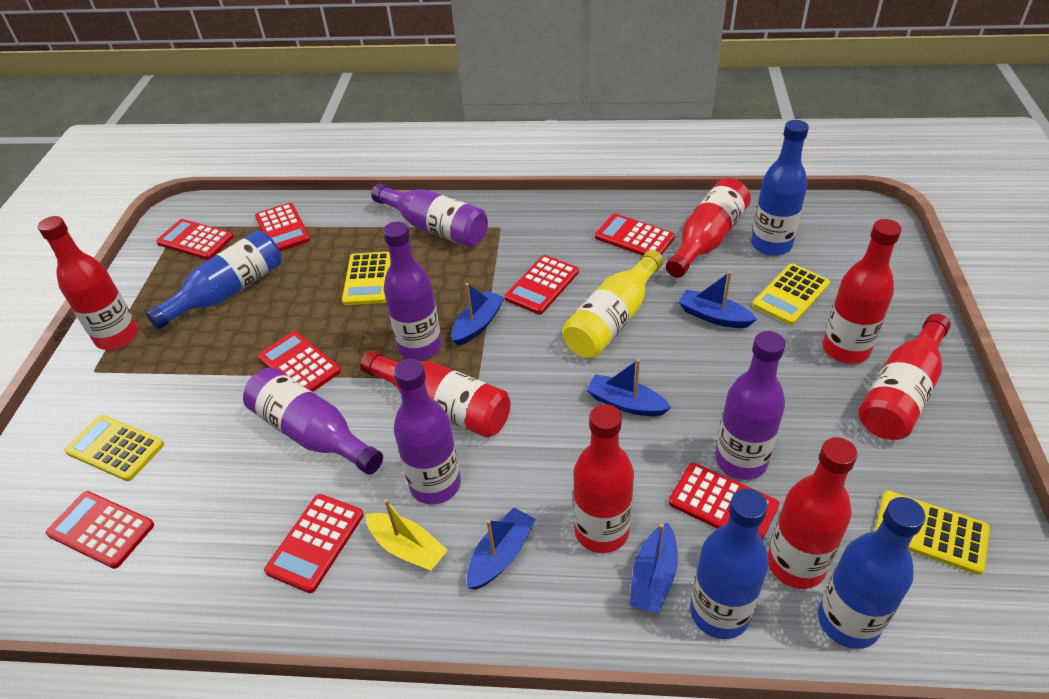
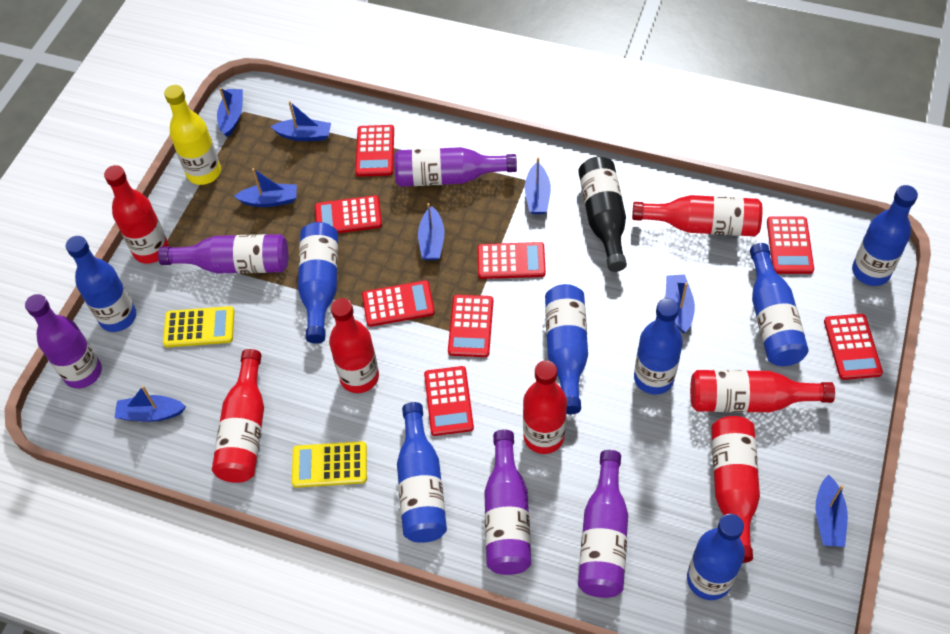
black bottle: none = 0 -> [578,157,627,272] = 1
blue boat: [451,283,505,346] [467,508,536,590] [587,359,671,416] [629,522,678,614] [679,271,757,328] = 5 -> [114,386,186,422] [217,87,243,137] [234,168,297,207] [270,101,331,141] [418,203,445,260] [525,157,551,214] [666,274,695,333] [815,475,848,547] = 8
blue bottle: [146,231,282,329] [690,489,769,639] [751,120,809,256] [818,497,926,649] = 4 -> [66,236,136,332] [298,222,338,344] [397,402,447,543] [545,284,588,414] [634,298,683,395] [687,514,745,600] [750,243,809,366] [852,185,918,286] = 8
yellow boat: [365,499,448,571] = 1 -> none = 0
yellow calculator: [65,415,164,481] [342,252,391,305] [752,264,830,325] [875,491,990,575] = 4 -> [163,306,234,347] [292,441,367,488] = 2

